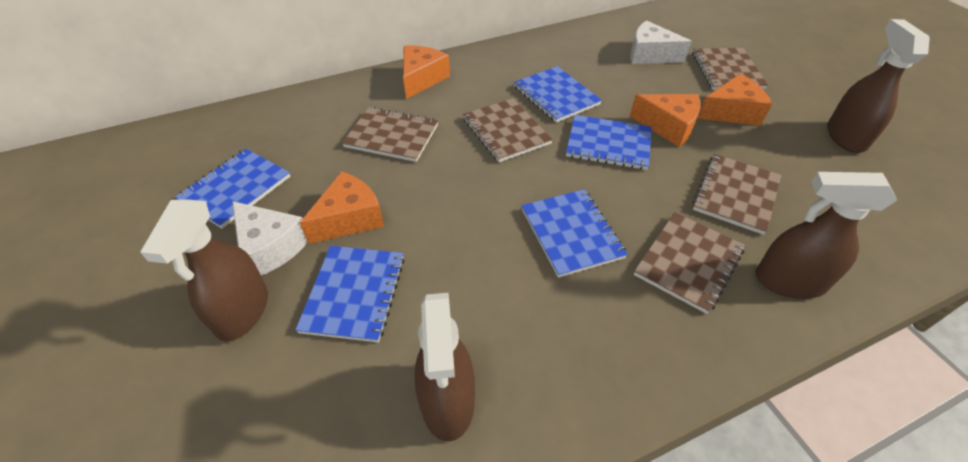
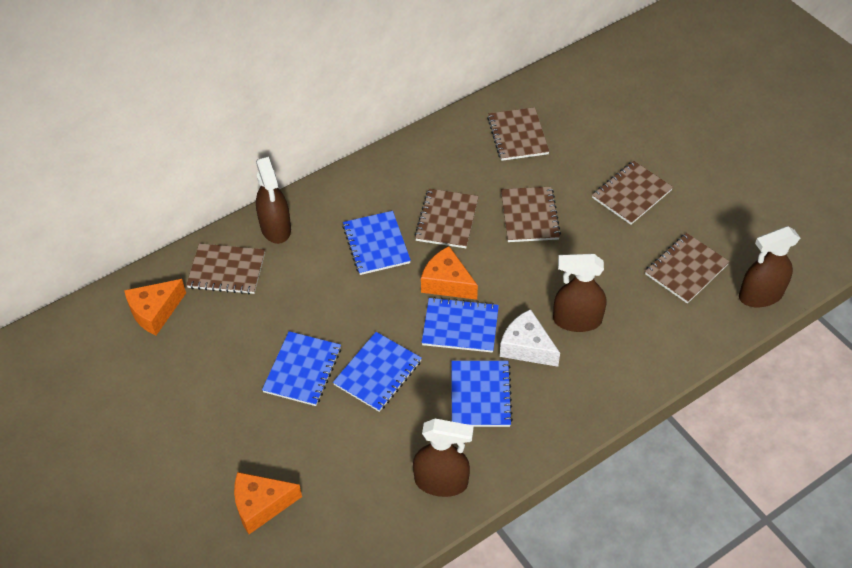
brown notebook: [342,107,438,162] [462,98,553,162] [634,212,745,314] [692,48,768,90] [692,154,782,235] = 5 -> [186,243,265,294] [414,189,479,248] [487,107,550,161] [501,187,561,242] [592,161,673,225] [645,233,730,304] = 6
orange cheese: [300,171,384,244] [403,45,450,99] [630,94,701,147] [697,74,772,126] = 4 -> [124,279,186,336] [234,472,302,534] [421,246,478,300] = 3
white cheese: [232,201,307,275] [630,21,692,64] = 2 -> [500,309,560,367] = 1

